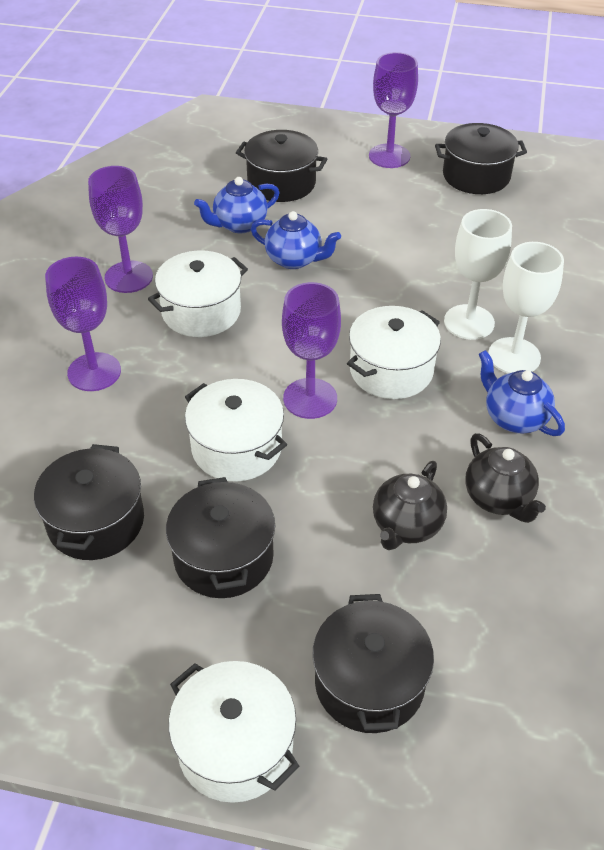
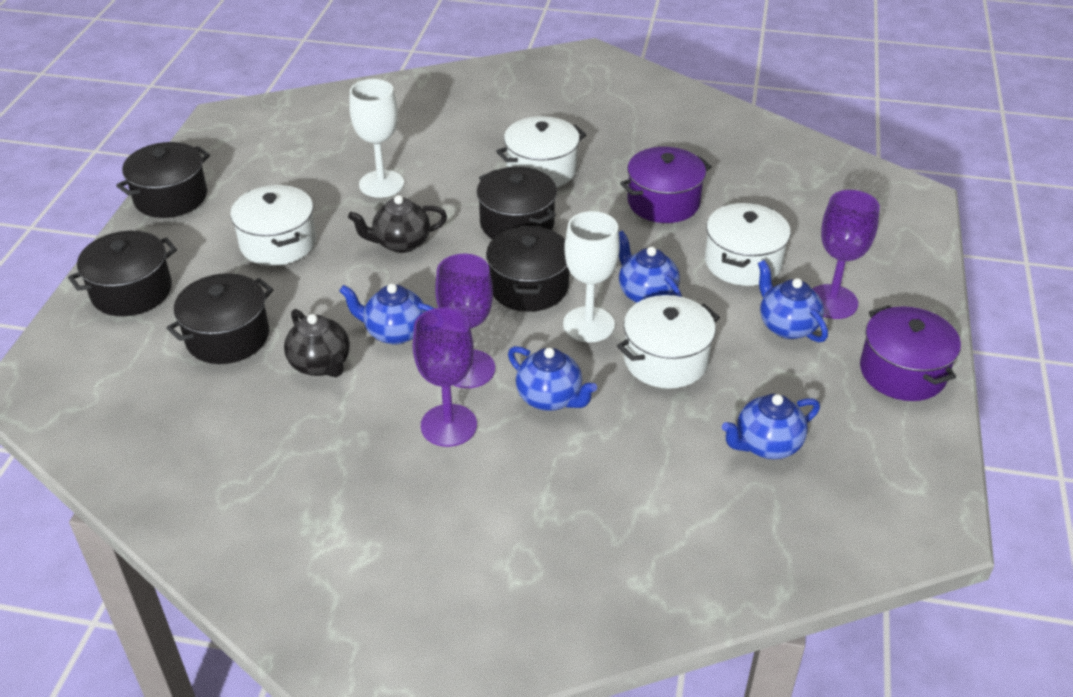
blue teapot: [194,177,280,233] [251,211,341,269] [479,350,565,436] = 3 -> [339,284,434,345] [508,346,597,411] [619,231,682,303] [722,394,820,459] [758,260,828,342] = 5
purple goblet: [45,257,121,391] [88,166,153,293] [282,282,341,419] [369,52,418,168] = 4 -> [413,308,477,447] [435,254,495,388] [812,190,880,319] = 3
purple pot: none = 0 -> [620,147,712,223] [860,305,961,401] = 2

